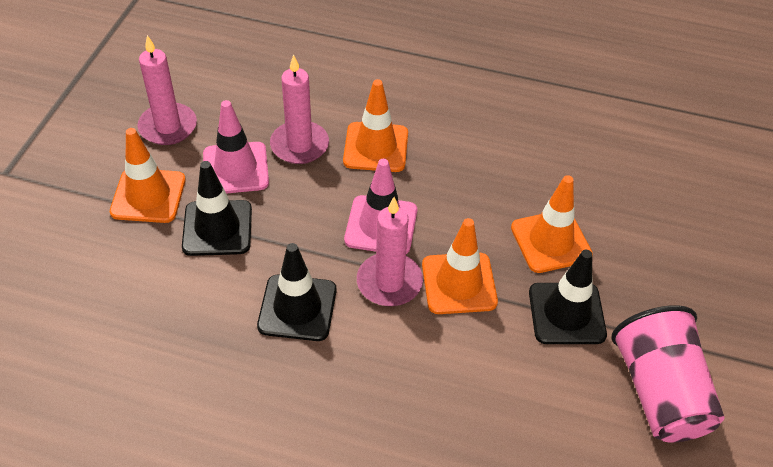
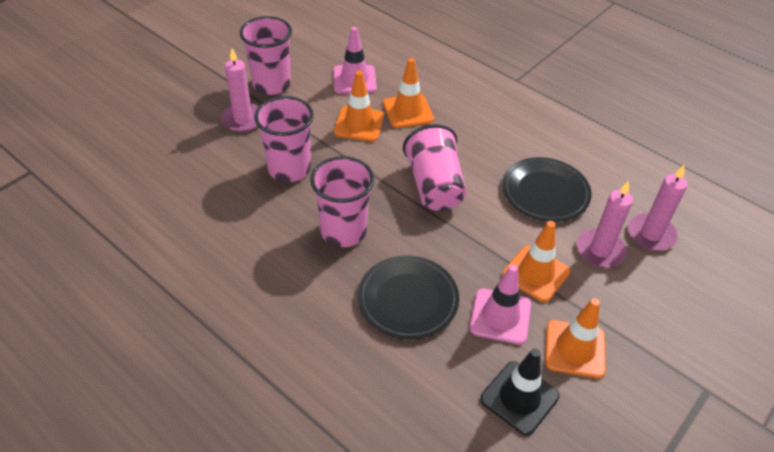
black plate: none = 0 -> [358,255,459,339] [502,157,592,222] = 2
black traffic cone: [182,161,252,256] [257,243,336,341] [529,250,607,344] = 3 -> [480,348,559,436] = 1
pink cup: [611,305,725,443] = 1 -> [240,16,292,95] [254,96,314,182] [310,156,374,247] [403,124,466,211] = 4

